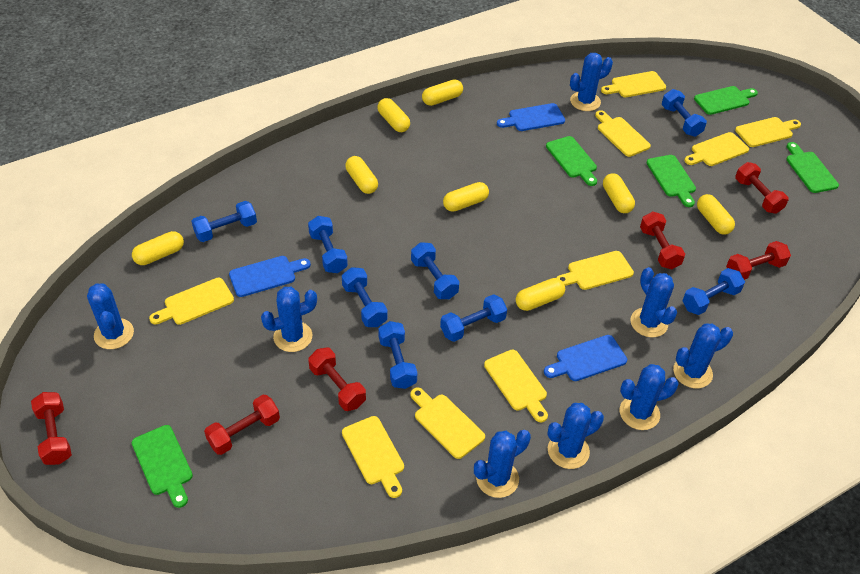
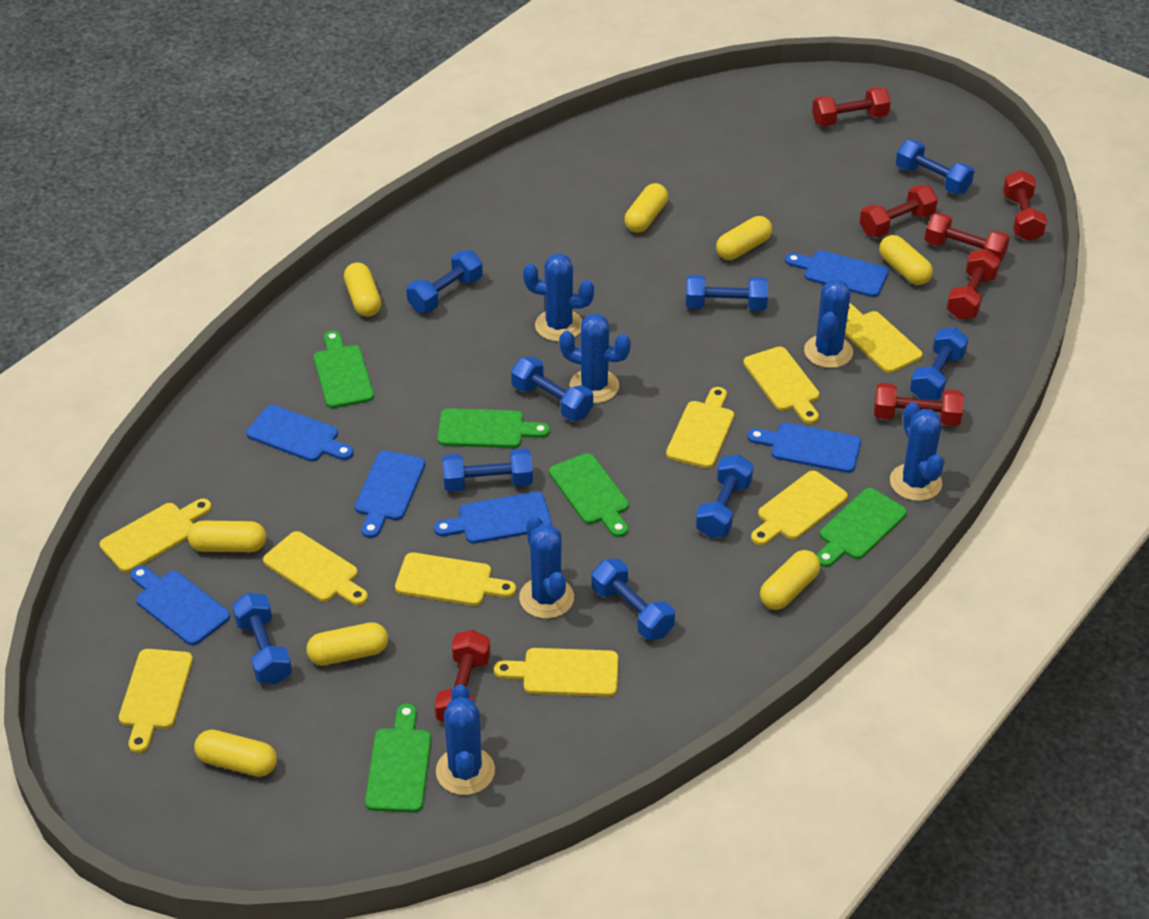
blue cactus: [87,283,134,349] [261,287,317,352] [474,430,531,498] [547,403,604,469] [570,53,613,111] [619,364,679,430] [630,267,677,337] [673,323,733,388] = 8 -> [436,684,495,795] [519,516,574,619] [523,253,594,341] [559,314,631,403] [804,279,853,368] [890,402,944,501] = 6
blue cutting board: [229,256,311,297] [497,103,565,131] [544,335,627,381] = 3 -> [130,566,230,645] [246,405,354,462] [355,451,425,538] [434,492,552,544] [748,423,861,473] [785,250,889,297] = 6
blue dumbbell: [192,201,257,242] [308,216,348,273] [342,267,388,327] [378,321,417,389] [411,242,459,299] [440,294,507,342] [662,89,707,137] [682,268,745,315] = 8 -> [232,593,292,684] [406,251,483,313] [442,448,533,492] [511,356,593,421] [592,559,675,640] [686,275,768,311] [696,454,753,538] [896,140,974,194] [910,327,968,400] = 9
red dumbbell: [31,392,72,465] [204,395,280,455] [308,347,366,411] [640,212,685,269] [726,241,791,280] [735,162,789,214] = 6 -> [435,630,490,723] [812,87,891,126] [860,185,938,237] [874,383,964,426] [925,213,1010,262] [947,249,1000,319] [1003,170,1047,241] = 7

